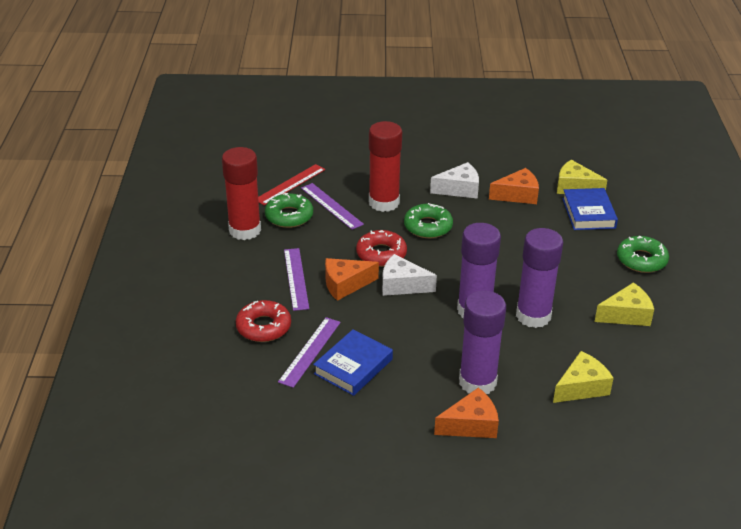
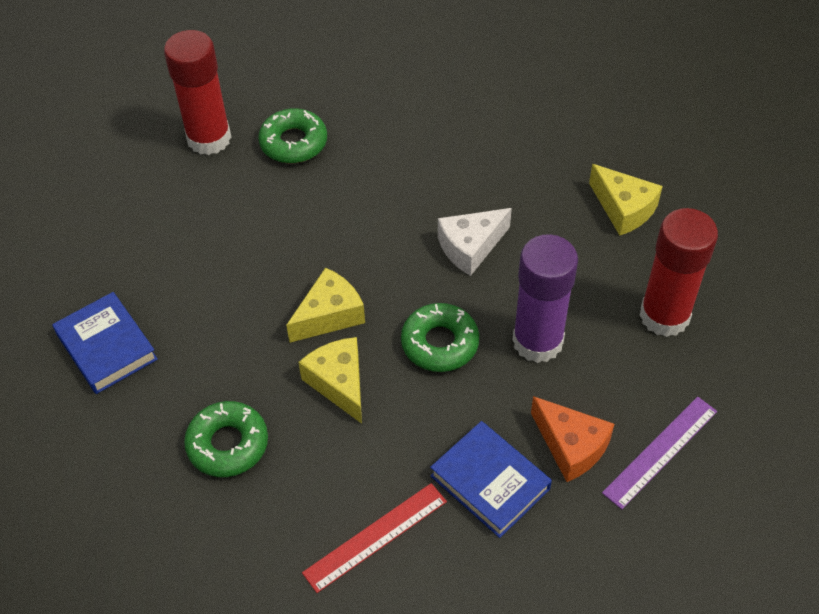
orange cheese: [325,258,379,301] [434,387,499,438] [489,168,539,204] = 3 -> [531,396,614,482] = 1
purple glue stick: [457,223,501,318] [459,290,506,394] [516,228,563,328] = 3 -> [512,234,578,363] = 1
purple ruler: [278,317,341,388] [284,248,309,311] [301,183,364,230] = 3 -> [602,397,717,509] = 1
red donut: [236,300,291,342] [356,230,407,267] = 2 -> none = 0
white cheese: [382,254,437,296] [430,162,479,199] = 2 -> [438,208,512,276] = 1

